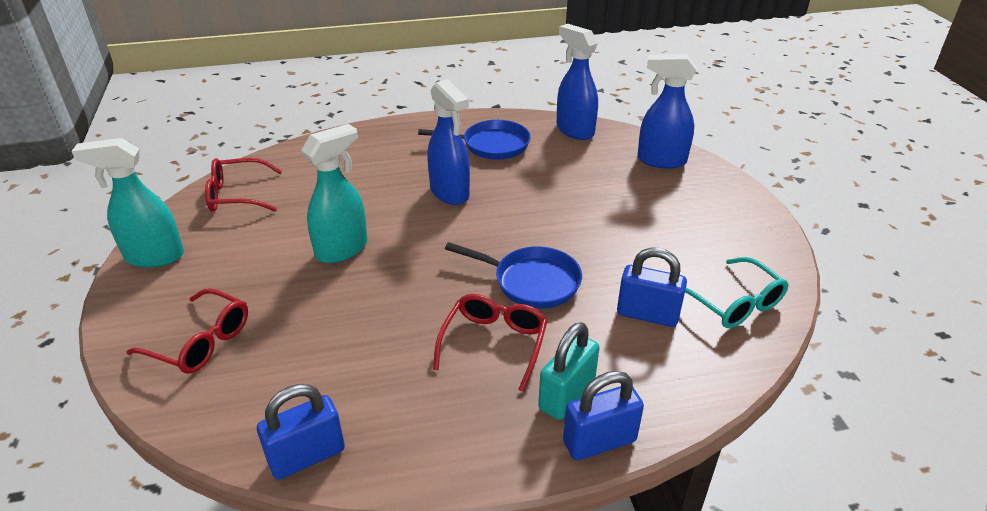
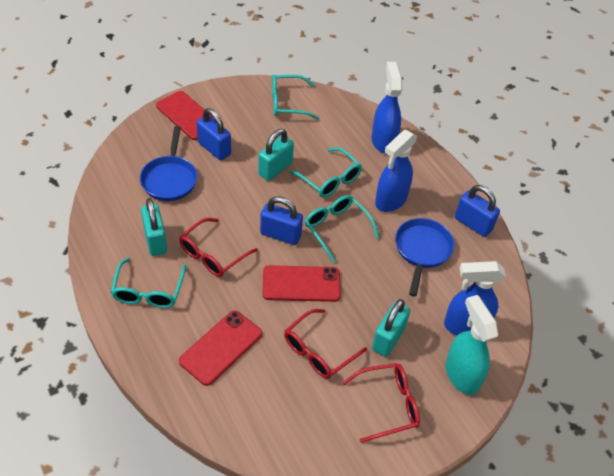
red phone: none = 0 -> [156,91,215,140] [179,310,262,386] [262,265,341,302] = 3
turquoise glasses: [685,257,789,328] = 1 -> [111,258,186,308] [272,75,319,120] [290,148,362,197] [305,195,379,262] = 4
turquoise padlock: [538,322,600,420] = 1 -> [141,198,167,256] [258,129,294,181] [372,299,410,357] = 3
turquoise spray bottle: [71,138,184,268] [301,124,368,263] = 2 -> [445,295,498,395] = 1

